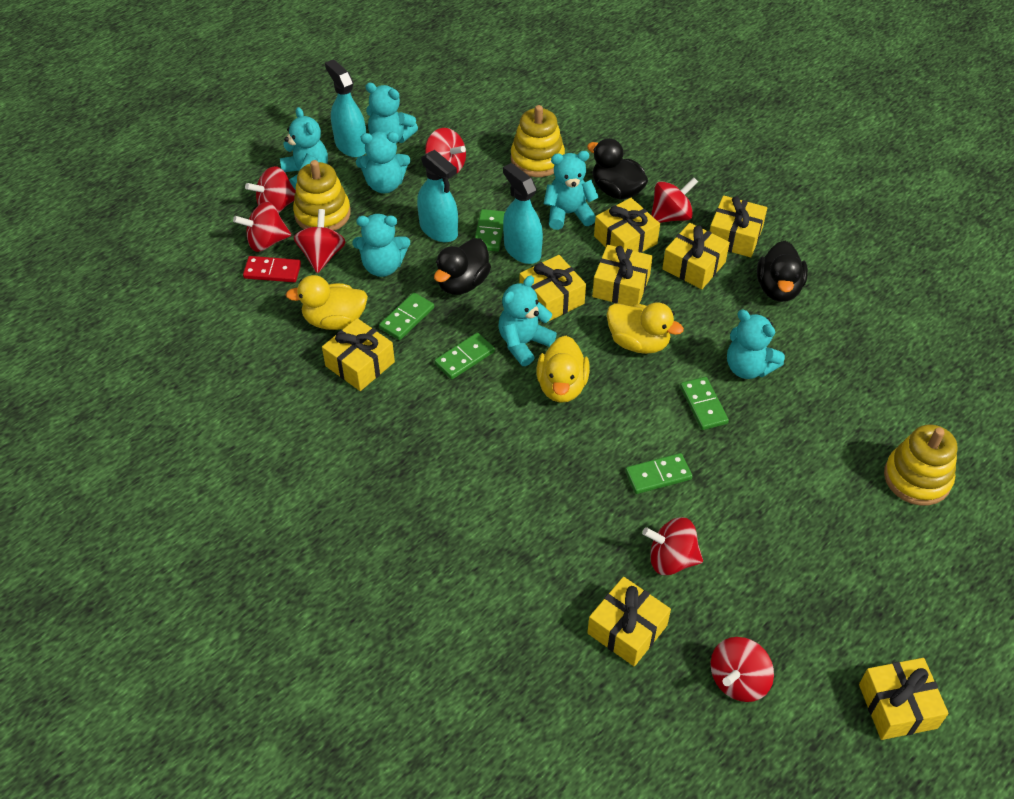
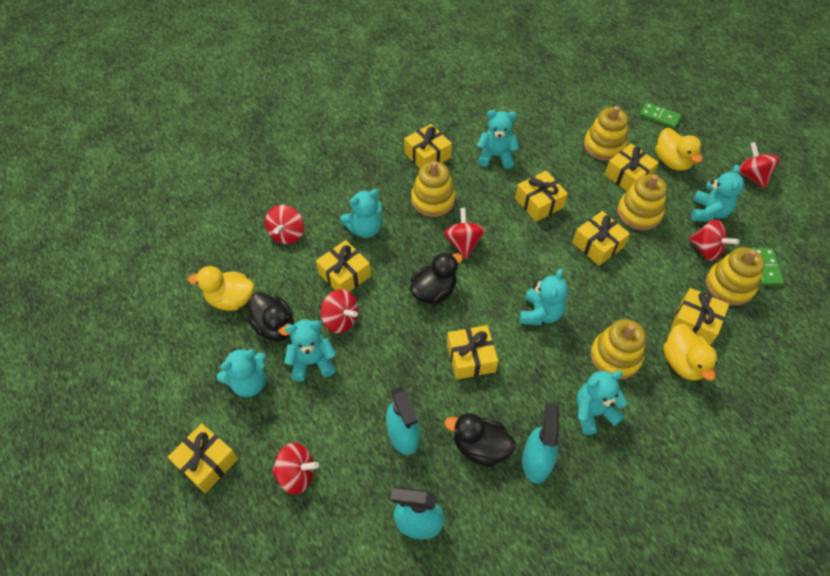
green domino: [379,292,434,340] [435,333,495,379] [475,209,505,252] [625,453,692,494] [680,377,729,430] = 5 -> [640,102,681,128] [752,248,784,286] = 2
red domino: [243,256,301,282] = 1 -> none = 0
red spinning top: [233,202,291,252] [245,166,296,213] [294,209,346,273] [425,128,466,175] [642,517,703,575] [651,177,698,223] [711,637,774,702] = 7 -> [265,205,304,244] [272,443,319,495] [321,289,359,333] [444,208,485,259] [689,219,740,261] [739,142,780,189] = 6
yellow stacking toy: [293,160,351,231] [511,105,565,177] [884,424,958,506] = 3 -> [411,161,456,217] [584,106,628,161] [590,319,646,379] [617,174,667,230] [706,247,765,305] = 5

